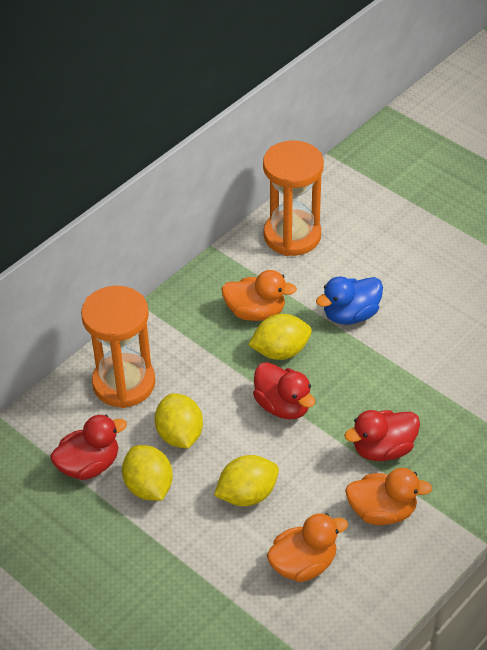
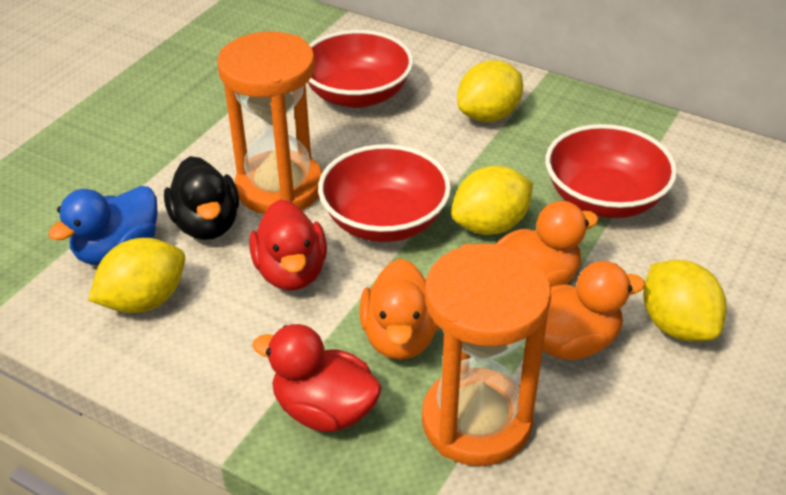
black duck: none = 0 -> [164,156,239,240] = 1
red bowl: none = 0 -> [307,30,413,108] [318,144,451,242] [545,124,677,218] = 3
red duck: [50,415,127,480] [253,362,315,419] [344,410,420,461] = 3 -> [249,199,327,290] [252,324,382,432] = 2

